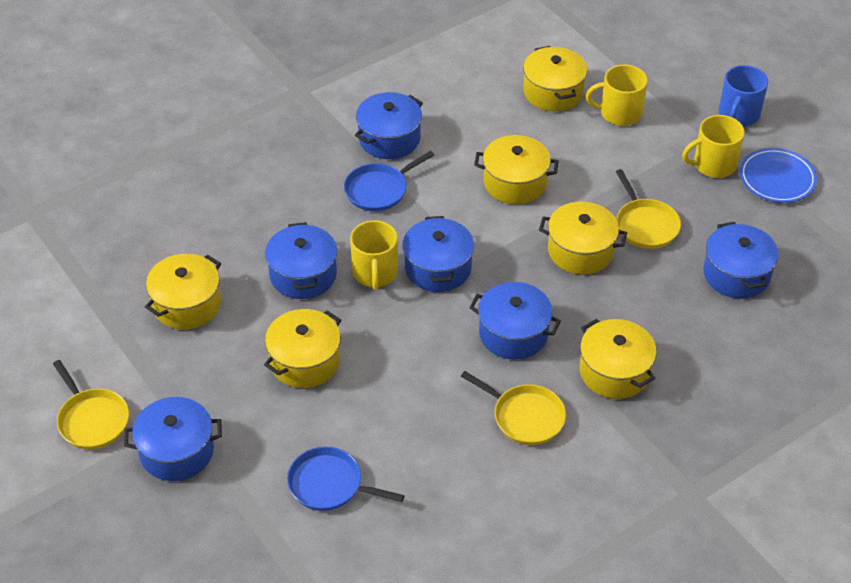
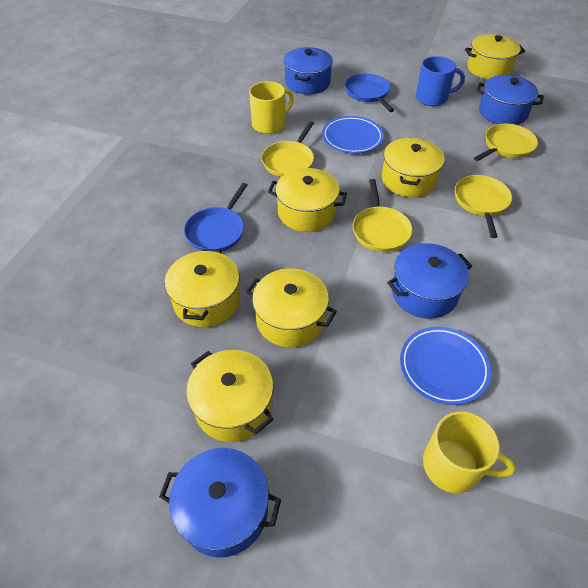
blue plate: [740,148,817,203] = 1 -> [322,116,384,153] [400,327,491,405] = 2
blue pot: [124,397,222,481] [265,222,337,299] [355,92,423,159] [403,216,474,292] [469,282,561,360] [703,222,779,299] = 6 -> [159,448,281,558] [284,47,333,94] [387,243,472,319] [476,75,544,125] = 4
yellow mug: [350,220,398,290] [586,65,648,126] [682,115,745,178] = 3 -> [249,81,294,134] [423,411,516,493] = 2
yellow pan: [53,360,129,449] [461,371,566,445] [616,169,681,249] = 3 -> [261,121,314,177] [353,179,413,252] [455,175,512,238] [474,124,538,161] = 4

